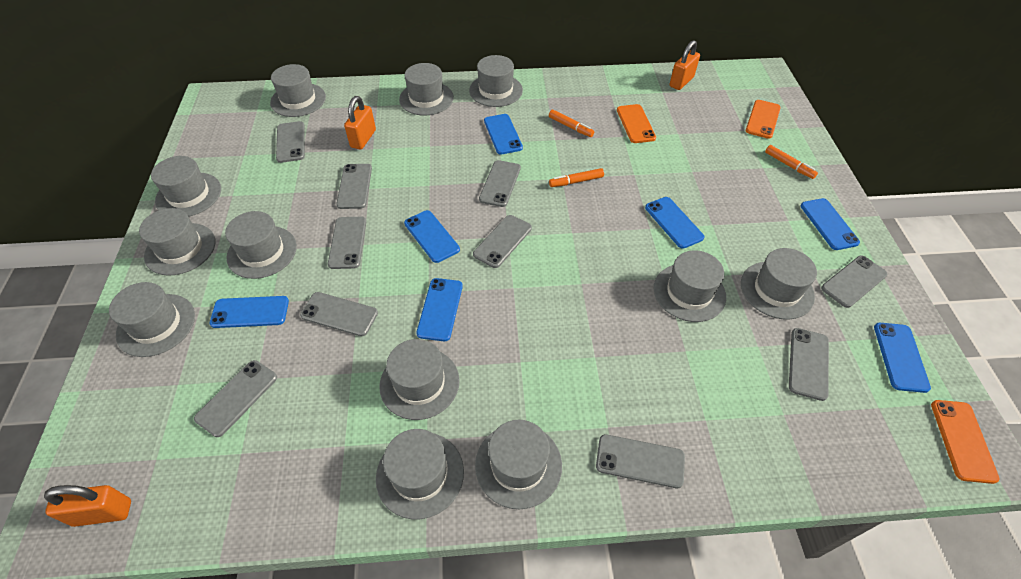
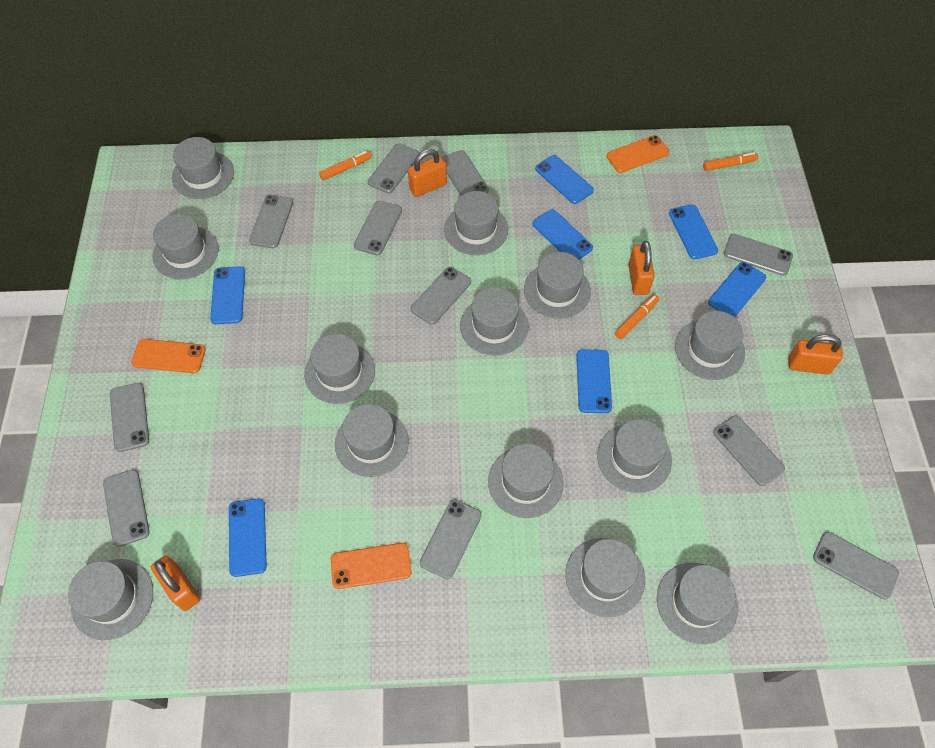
grey hat: [109,282,195,357] [139,208,215,276] [151,156,221,217] [225,211,297,279] [270,64,326,117] [376,429,464,519] [379,339,460,420] [399,63,454,116] [469,55,523,107] [475,420,562,509] [654,250,726,322] [741,248,817,320] = 12 -> [68,559,153,640] [152,214,218,279] [172,137,234,199] [304,334,375,404] [335,404,409,477] [444,191,508,255] [460,287,528,356] [488,444,564,518] [524,252,591,319] [565,538,645,617] [597,419,672,493] [657,563,738,644] [675,311,745,380] = 13
grey phone: [194,360,277,437] [276,121,305,163] [300,292,378,336] [328,217,366,269] [336,164,372,209] [473,215,532,268] [479,160,521,207] [596,434,685,488] [789,328,829,401] [821,256,887,308] = 10 -> [103,469,150,547] [110,383,149,452] [249,195,293,248] [354,201,402,255] [368,143,419,193] [411,267,471,325] [420,499,482,579] [442,150,489,196] [713,416,785,486] [724,234,793,276] [813,532,899,599] = 11
orange padlock: [44,485,131,527] [344,96,376,149] [670,40,700,90] = 3 -> [151,555,200,611] [408,149,447,197] [628,241,655,295] [788,334,843,374] = 4

